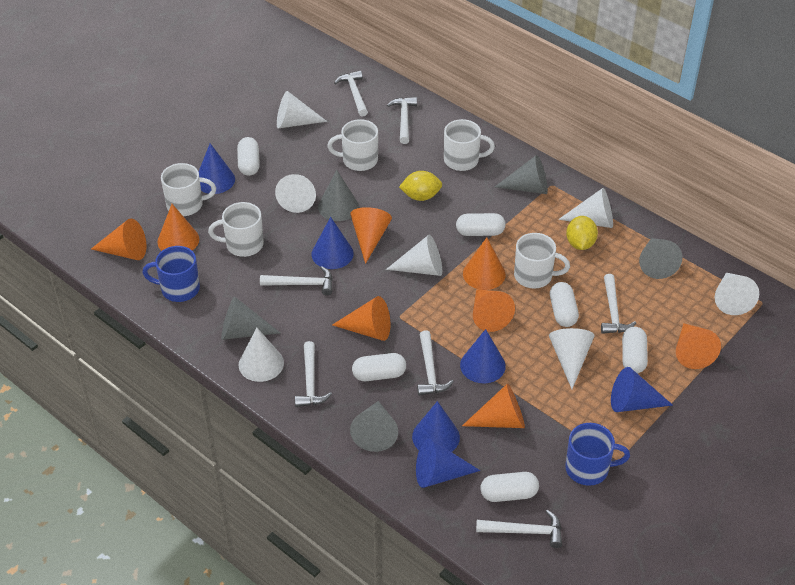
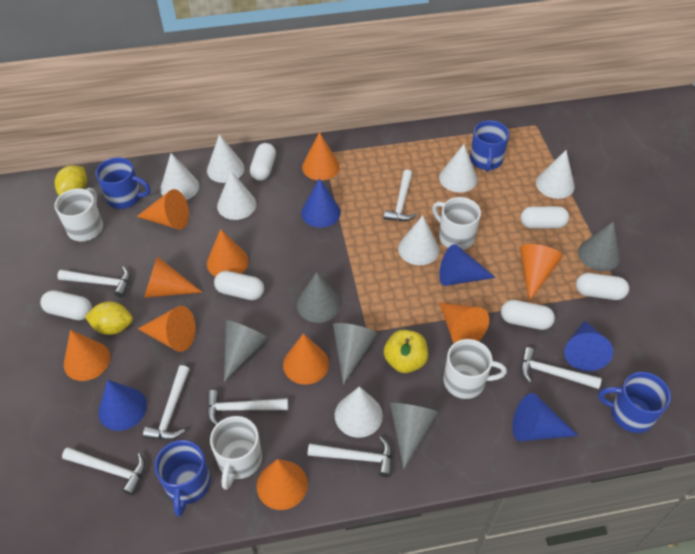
blue cone: [199,143,235,194] [312,217,354,269] [412,401,460,452] [416,439,480,488] [460,329,506,383] [611,367,673,412] = 6 -> [98,380,147,431] [301,178,341,228] [439,244,496,286] [512,393,578,441] [564,320,613,371] = 5
blue mug: [143,246,200,302] [565,423,630,486] = 2 -> [96,157,150,209] [155,440,211,517] [470,120,510,172] [598,372,671,433] = 4
orange cone: [91,219,146,260] [157,204,199,251] [332,296,390,341] [350,207,392,264] [462,383,525,428] [463,237,505,290] [473,289,515,332] [676,323,721,369] = 8 -> [64,330,110,381] [136,189,189,230] [138,306,196,352] [144,256,203,298] [207,229,248,277] [257,459,308,510] [283,333,329,385] [302,132,340,181] [439,302,489,343] [520,244,563,302] = 10
white mug: [161,163,216,216] [208,202,264,257] [327,119,378,171] [444,119,495,171] [514,233,570,289] = 5 -> [54,188,103,241] [210,416,262,490] [432,197,481,250] [443,339,507,399] = 4
yellow apple: none = 0 -> [384,330,428,373] = 1

